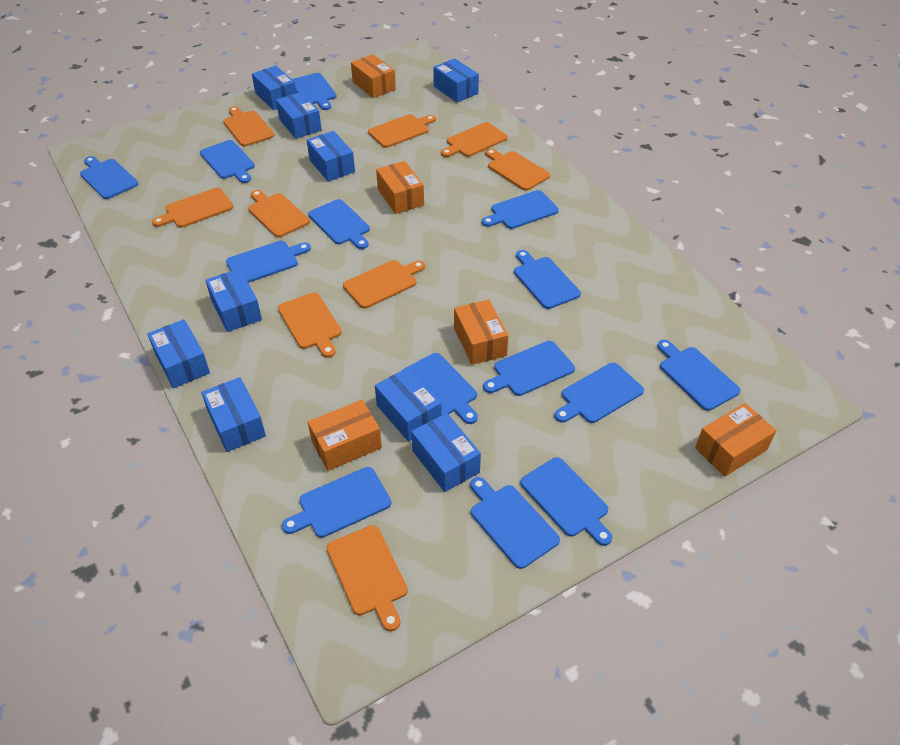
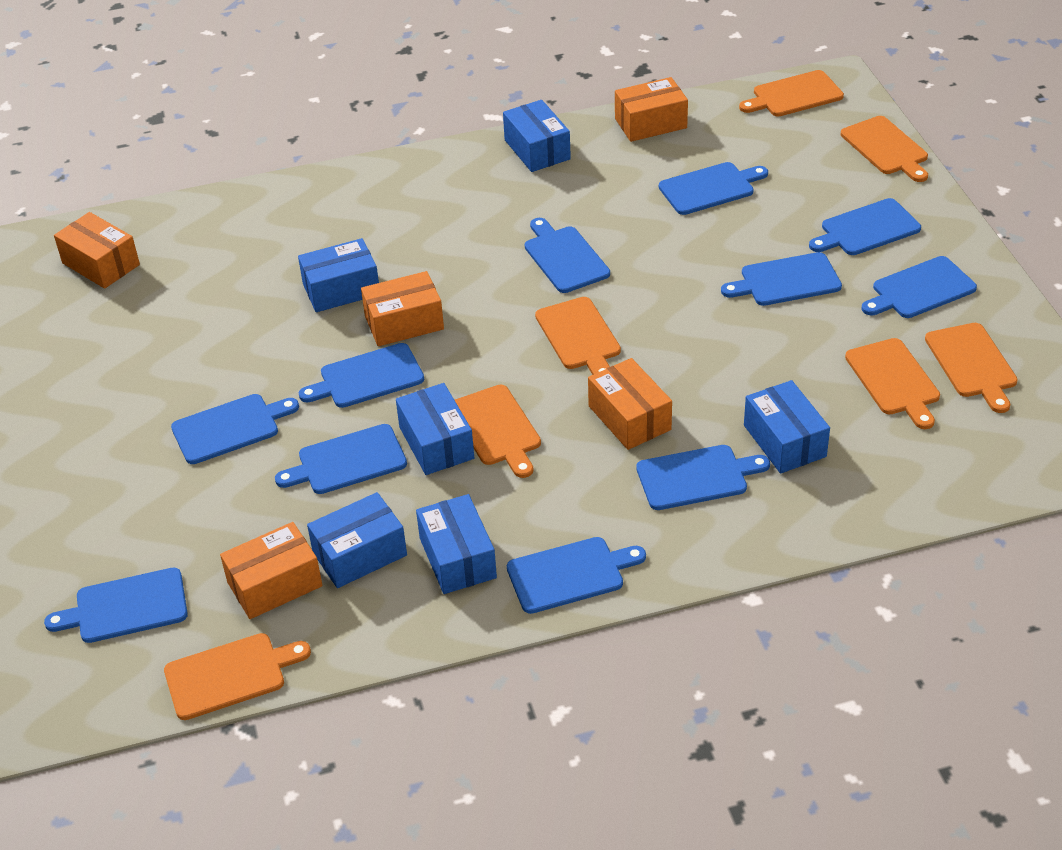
blue box: [147,319,210,388] [201,377,266,452] [205,268,262,332] [252,66,296,110] [276,92,322,139] [307,131,355,181] [375,368,442,442] [411,413,481,492] [433,58,479,102] = 9 -> [298,238,379,312] [307,492,407,588] [396,383,474,475] [416,494,497,594] [503,100,571,172] [744,380,830,474] = 6
blue cutting board: [80,156,138,199] [200,140,255,183] [226,241,311,283] [282,467,391,538] [292,73,337,110] [308,199,370,249] [403,353,478,424] [470,477,560,569] [482,190,559,229] [483,341,575,396] [514,250,581,309] [520,457,613,546] [554,363,644,423] [657,340,741,411] = 14 -> [44,567,188,643] [171,394,299,464] [275,424,407,494] [299,343,424,408] [507,537,646,614] [525,218,610,293] [636,445,770,510] [659,162,768,215] [721,252,842,306] [809,198,921,255] [862,256,977,318] = 11
orange cutting board: [152,188,233,228] [223,106,274,147] [248,190,310,238] [278,292,342,358] [327,525,408,631] [343,260,425,309] [368,114,436,148] [441,122,508,157] [485,149,550,191] = 9 -> [164,633,311,720] [455,385,541,478] [535,297,621,375] [739,70,844,117] [841,116,928,182] [845,338,940,429] [925,323,1018,413] = 7

